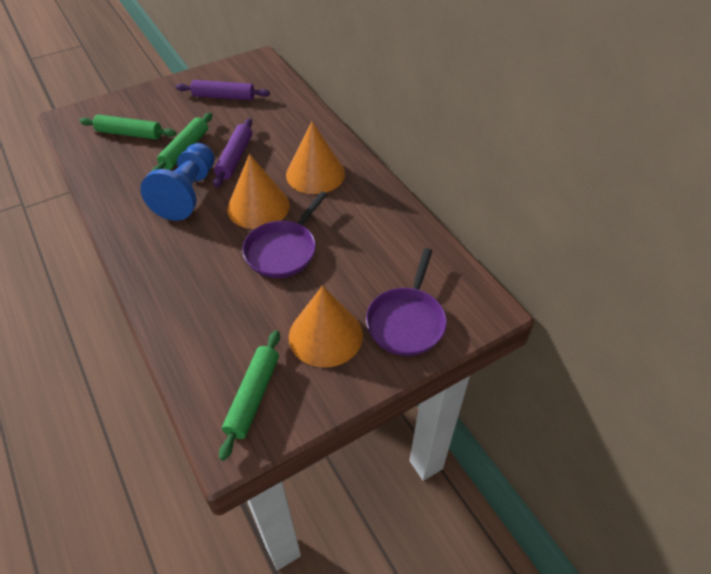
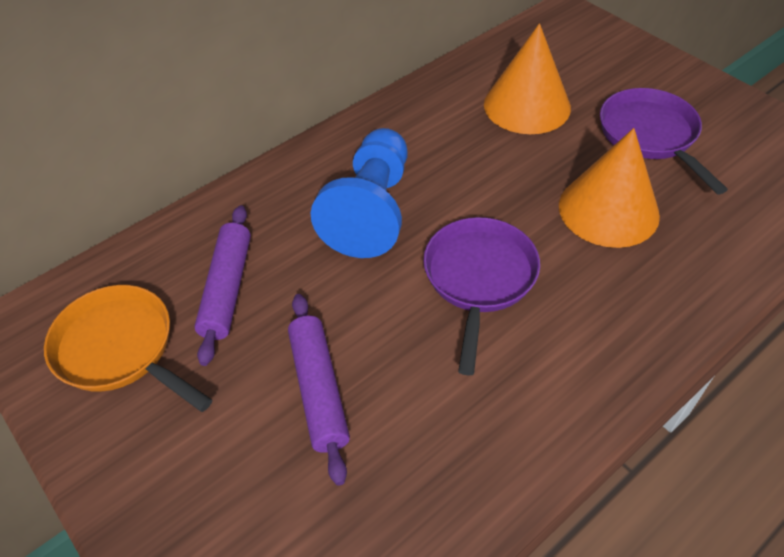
green rolling pin: [79,114,176,140] [152,113,212,171] [219,330,280,461] = 3 -> none = 0
orange cone: [227,154,290,229] [286,122,345,194] [289,286,363,368] = 3 -> [484,23,571,134] [559,128,660,248] = 2
orange pan: none = 0 -> [44,285,212,412] = 1

